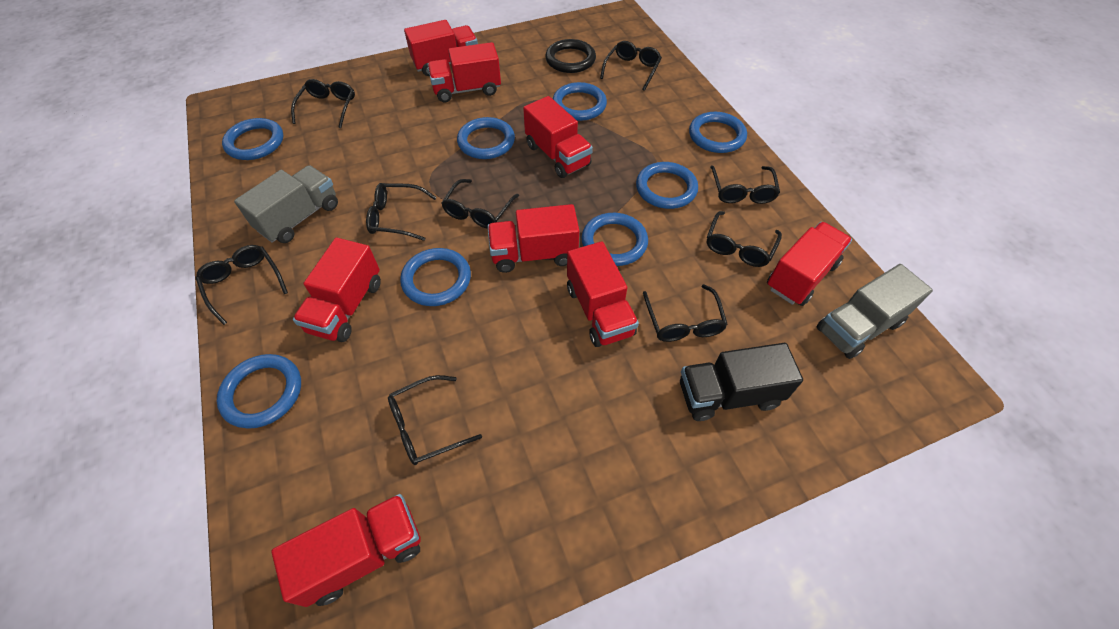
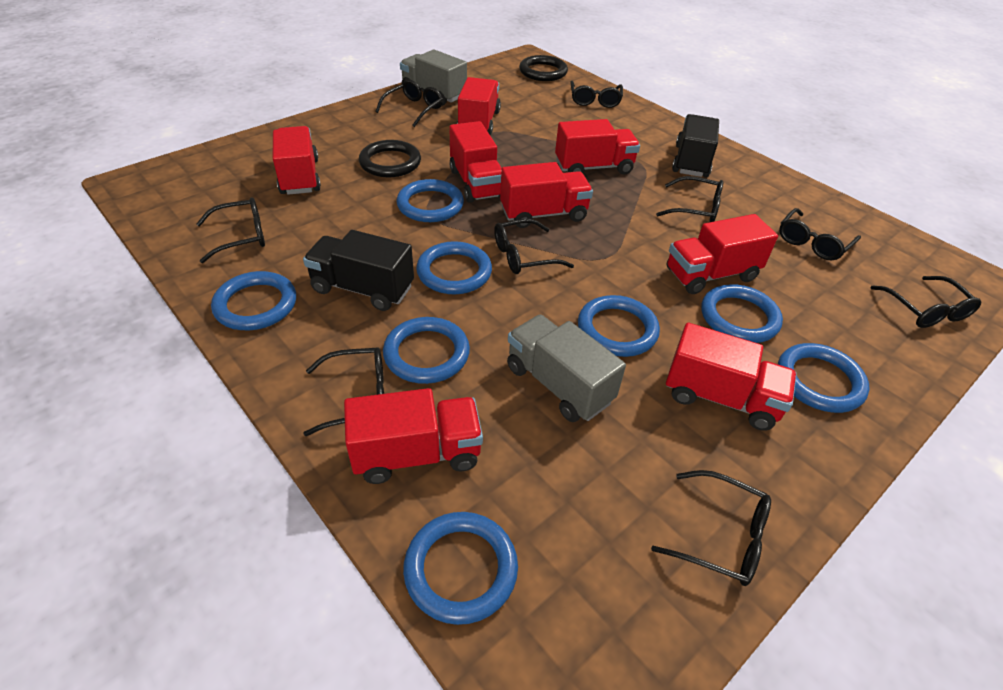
black ring: [545,39,596,73] = 1 -> [359,140,421,177] [519,55,568,81] = 2
black truck: [680,343,803,421] = 1 -> [303,230,414,311] [672,114,719,177] = 2

